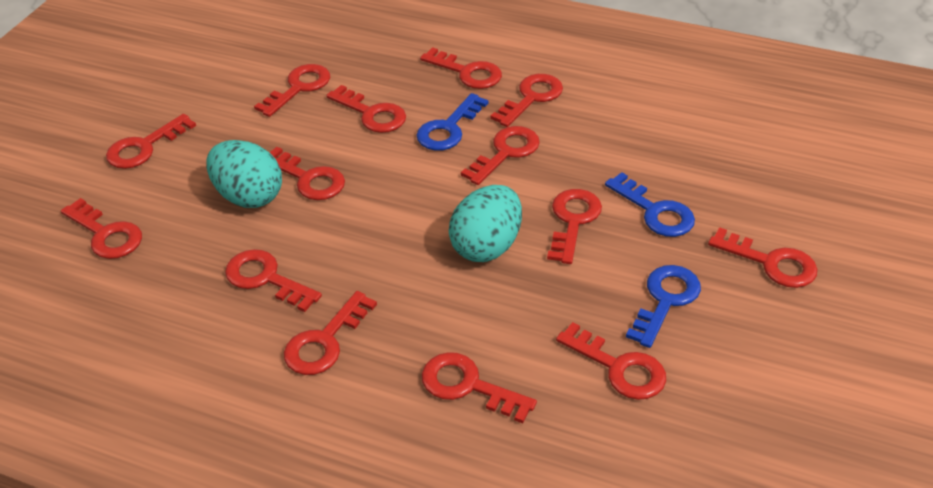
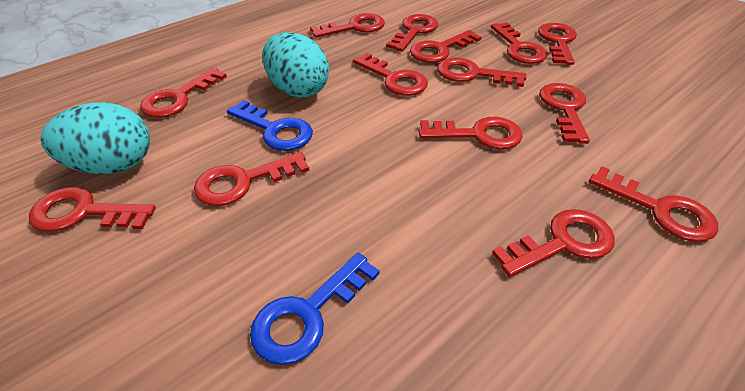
blue key: [416,93,489,151] [605,172,695,237] [626,265,701,348] = 3 -> [227,100,313,151] [250,253,380,365] = 2

